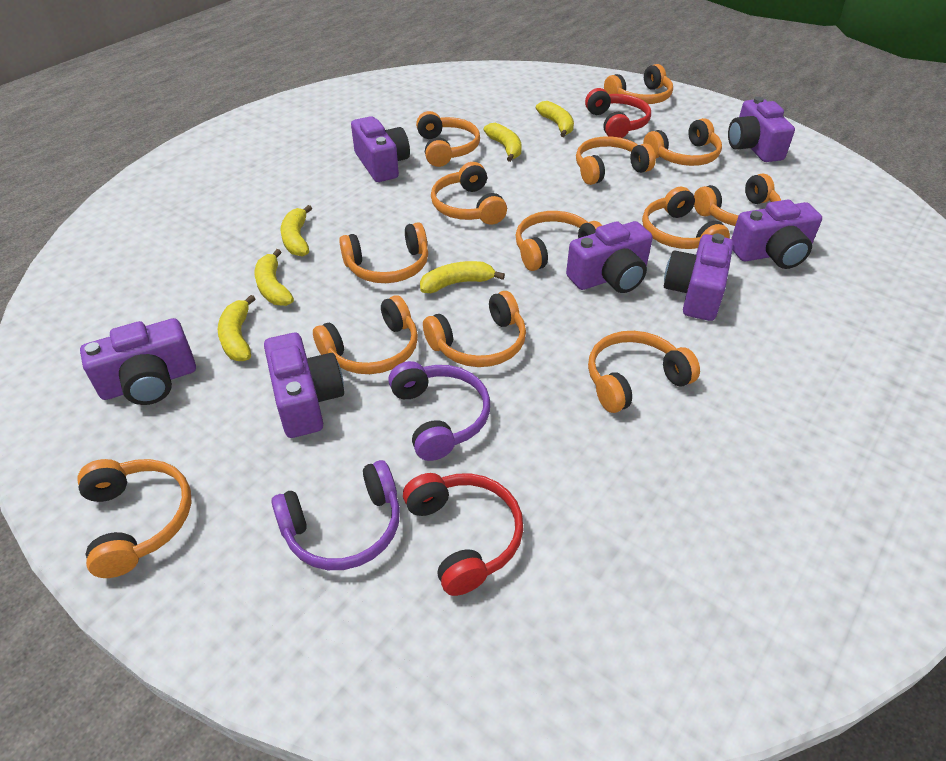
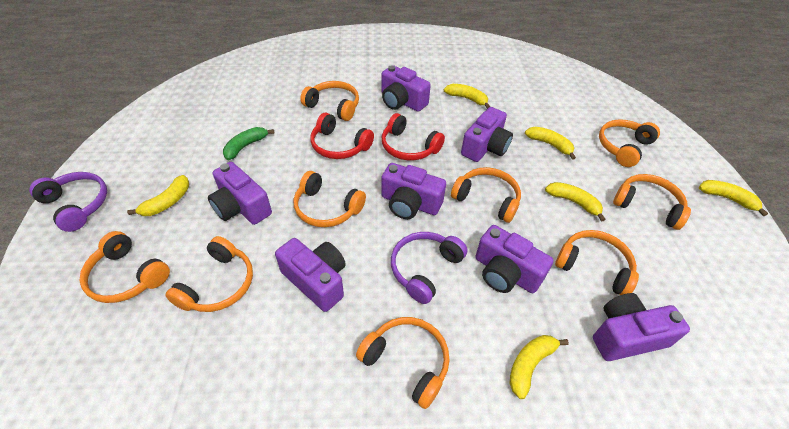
green banana: none = 0 -> [223,127,274,160] = 1
orange headphones: [77,459,192,578] [313,295,418,374] [339,222,428,283] [416,111,480,167] [423,291,526,367] [431,162,507,225] [516,211,602,271] [576,136,656,185] [588,331,700,413] [604,64,673,104] [642,187,730,249] [643,118,722,166] [694,173,781,226] = 13 -> [79,231,170,303] [165,236,253,312] [294,171,366,227] [300,81,359,121] [356,317,449,409] [451,167,521,223] [555,230,639,295] [599,119,660,167] [613,174,691,230] = 9

